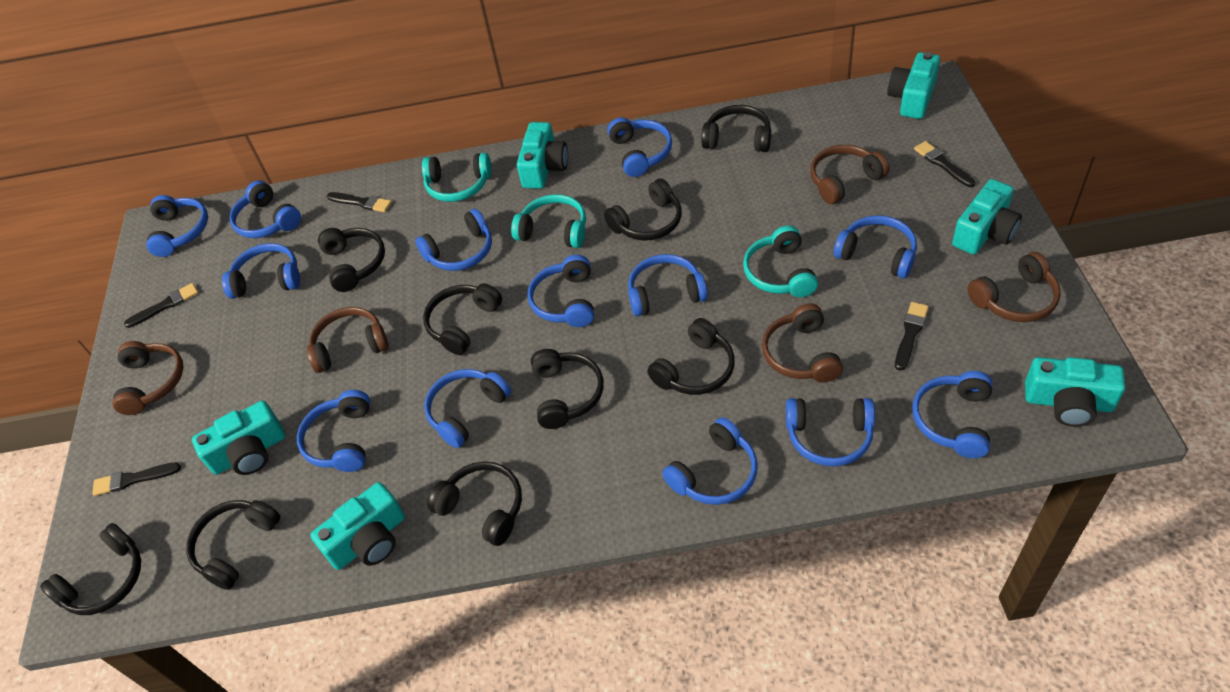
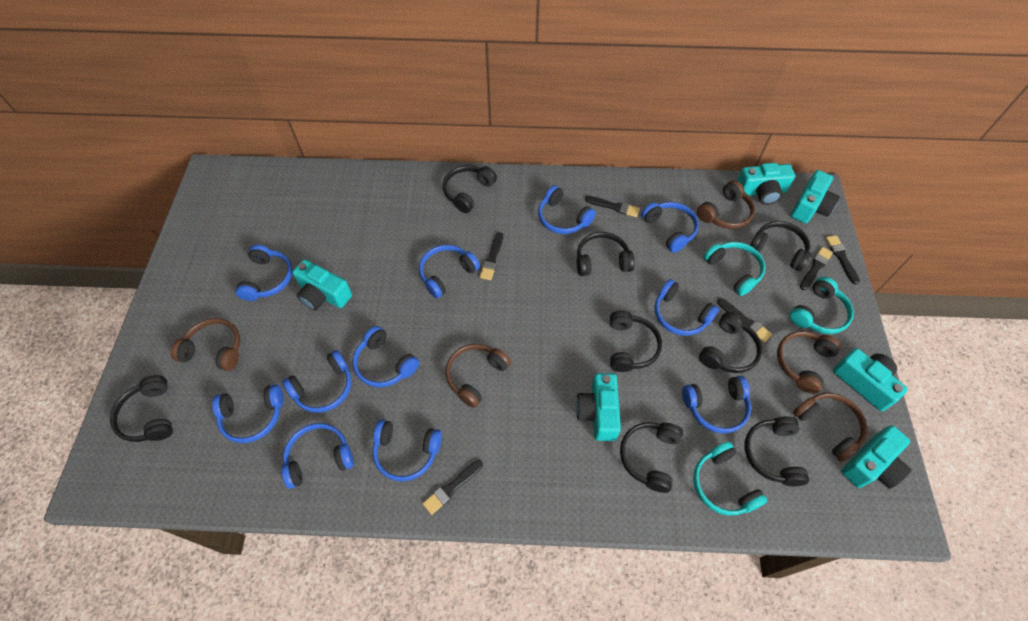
black brush: [92,462,181,496] [124,283,198,328] [327,192,392,212] [895,302,929,371] [914,141,975,187] = 5 -> [422,460,483,515] [479,232,503,280] [585,196,640,217] [717,298,772,343] [800,247,833,290] [825,235,860,285] = 6
black headphones: [40,523,141,615] [186,500,281,590] [318,228,385,292] [423,283,502,355] [427,462,522,546] [531,349,604,429] [604,178,682,241] [647,318,735,395] [701,105,771,152] = 9 -> [110,375,173,442] [443,165,497,213] [577,232,635,276] [610,311,662,372] [620,422,683,493] [699,312,762,373] [745,416,809,486] [750,221,810,271] = 8
blue headphones: [146,195,208,257] [222,243,300,299] [229,180,301,238] [297,390,370,472] [415,209,492,271] [424,369,511,448] [527,255,594,327] [607,117,672,177] [628,254,708,316] [662,417,758,505] [786,398,875,466] [834,216,917,279] [912,371,992,458] = 13 -> [212,384,283,443] [235,245,293,301] [281,423,354,489] [282,350,351,413] [353,326,419,387] [372,420,442,481] [419,245,480,298] [538,185,596,234] [641,202,699,253] [654,279,719,336] [682,376,751,433] = 11

